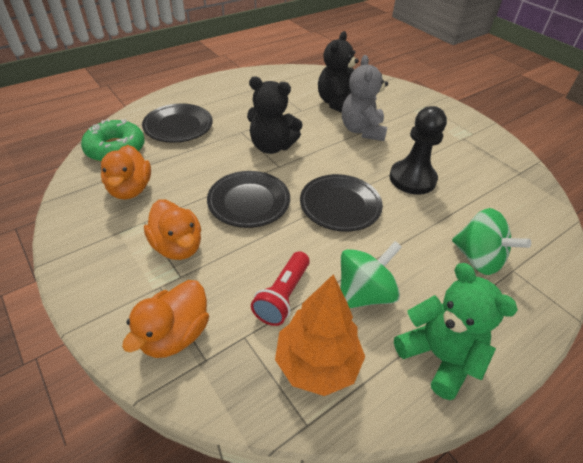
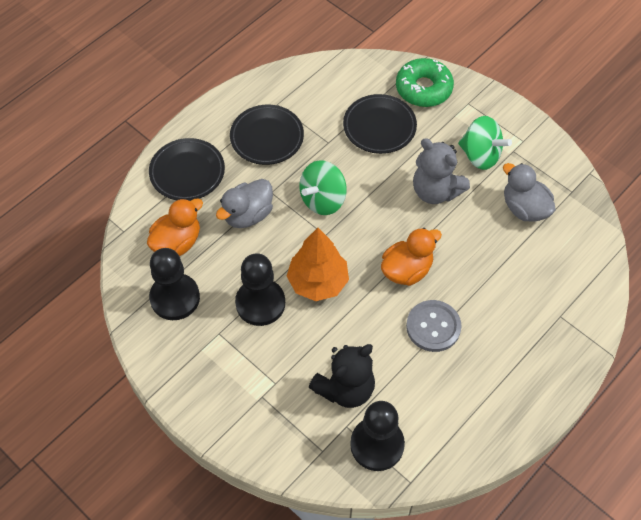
black pawn: [389,106,447,195] = 1 -> [149,248,200,320] [235,253,285,326] [350,401,405,471] = 3
black teddy bear: [247,77,303,154] [318,31,359,113] = 2 -> [309,344,375,408] = 1
green teddy bear: [394,263,518,400] = 1 -> none = 0
grey button: none = 0 -> [406,300,462,352] = 1
grey duck: none = 0 -> [216,179,273,228] [503,163,556,222] = 2
orange duck: [101,145,151,200] [122,280,209,358] [144,200,201,260] = 3 -> [147,198,203,256] [381,228,442,286] = 2
red flashlight: [251,251,310,326] = 1 -> none = 0

